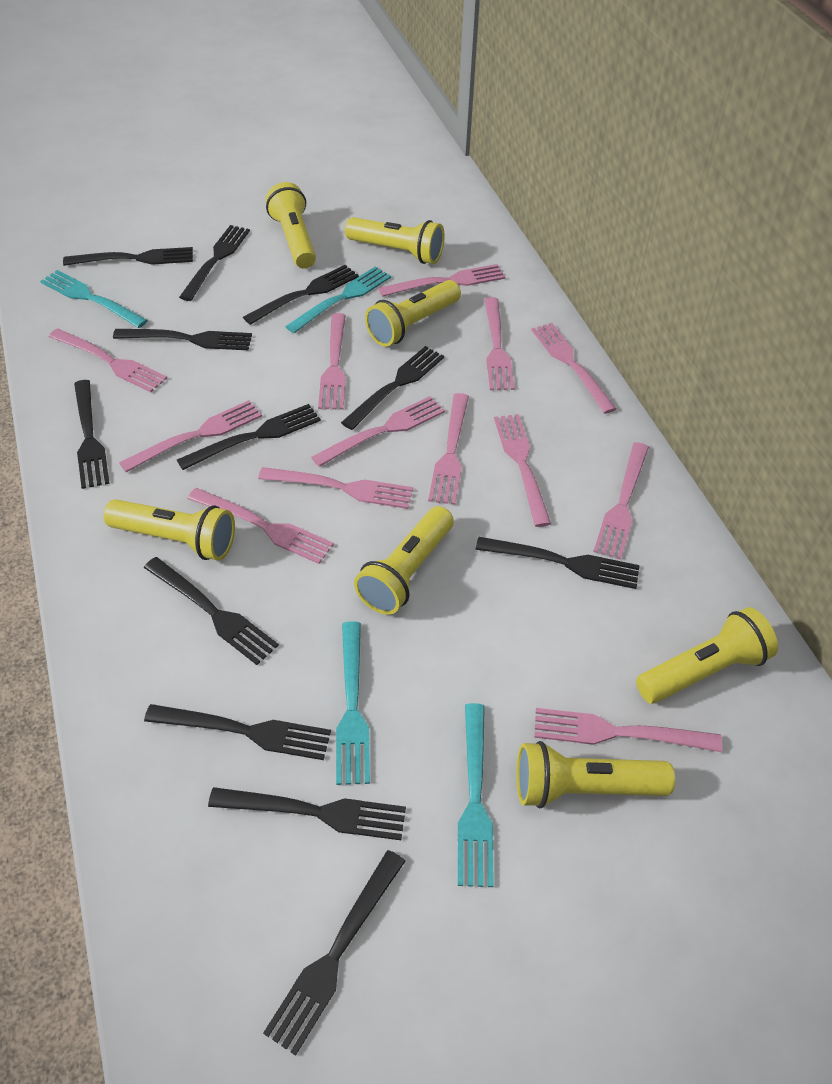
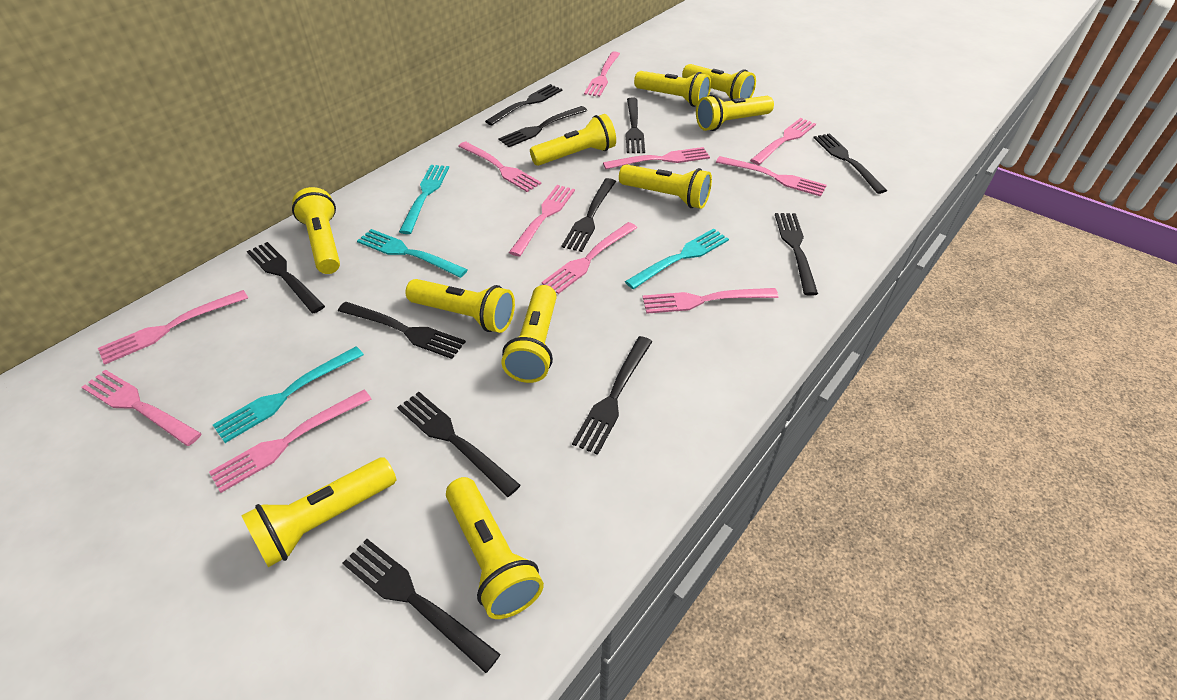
black fork: [63,247,193,266] [74,380,110,489] [113,329,252,350] [144,557,279,665] [144,704,331,760] [177,404,321,470] [179,225,250,301] [208,787,406,840] [243,265,359,325] [263,850,406,1056] [341,346,444,430] [475,537,640,589] = 12 -> [247,242,325,313] [338,302,466,359] [342,539,501,673] [397,392,520,497] [485,84,562,125] [498,106,587,147] [561,178,616,252] [572,336,652,455] [626,98,645,153] [775,213,818,296] [813,133,887,194] = 11
pink fork: [49,328,167,392] [119,400,262,472] [187,488,334,564] [258,467,413,509] [311,396,445,467] [318,313,346,410] [379,264,505,297] [428,393,469,505] [484,297,515,390] [494,414,551,527] [531,323,617,414] [534,708,722,752] [593,442,649,560] = 13 -> [82,370,202,446] [98,290,248,365] [209,390,372,493] [458,142,541,192] [509,185,575,256] [542,222,637,294] [584,51,620,97] [603,147,710,169] [643,288,779,314] [716,156,827,197] [750,118,816,165] = 11
yellow flashlight: [103,499,235,561] [265,182,316,268] [345,217,445,264] [354,506,454,615] [365,280,461,347] [517,741,675,808] [636,607,778,704] = 7 -> [241,457,396,567] [292,187,340,274] [405,279,515,333] [446,477,544,619] [501,285,557,383] [530,114,616,166] [619,164,712,209] [634,71,711,107] [682,64,756,101] [696,95,774,131] = 10

